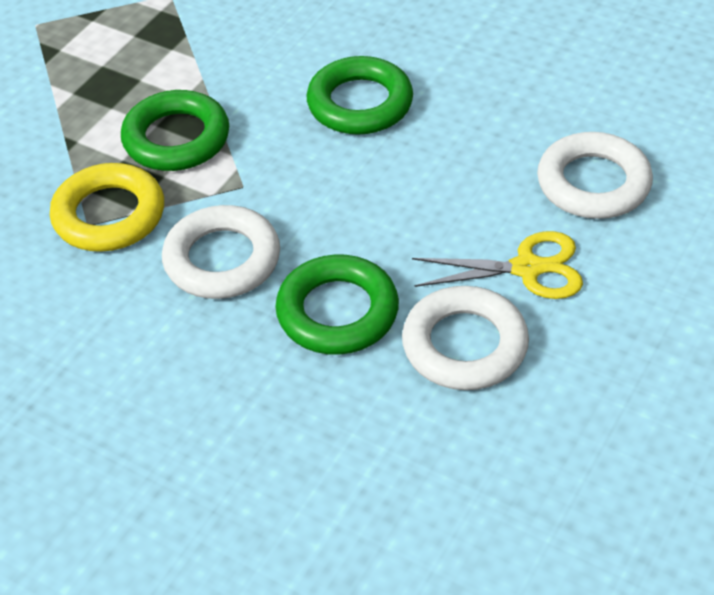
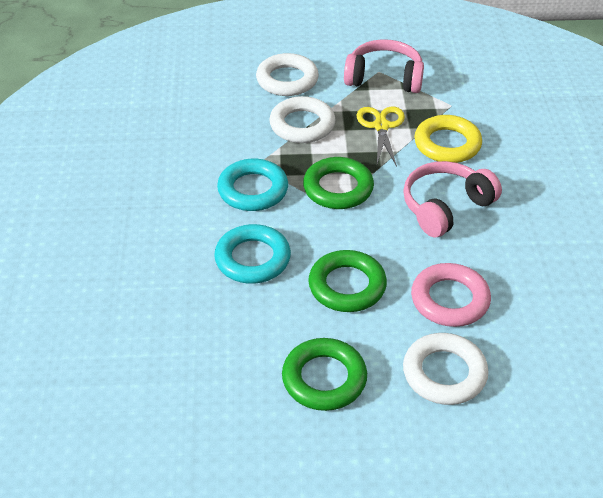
pink headphones: none = 0 -> [344,39,424,93] [403,161,502,237] = 2
pink ring: none = 0 -> [411,263,491,327] = 1
turquoise ring: none = 0 -> [214,224,291,284] [217,159,288,211] = 2

